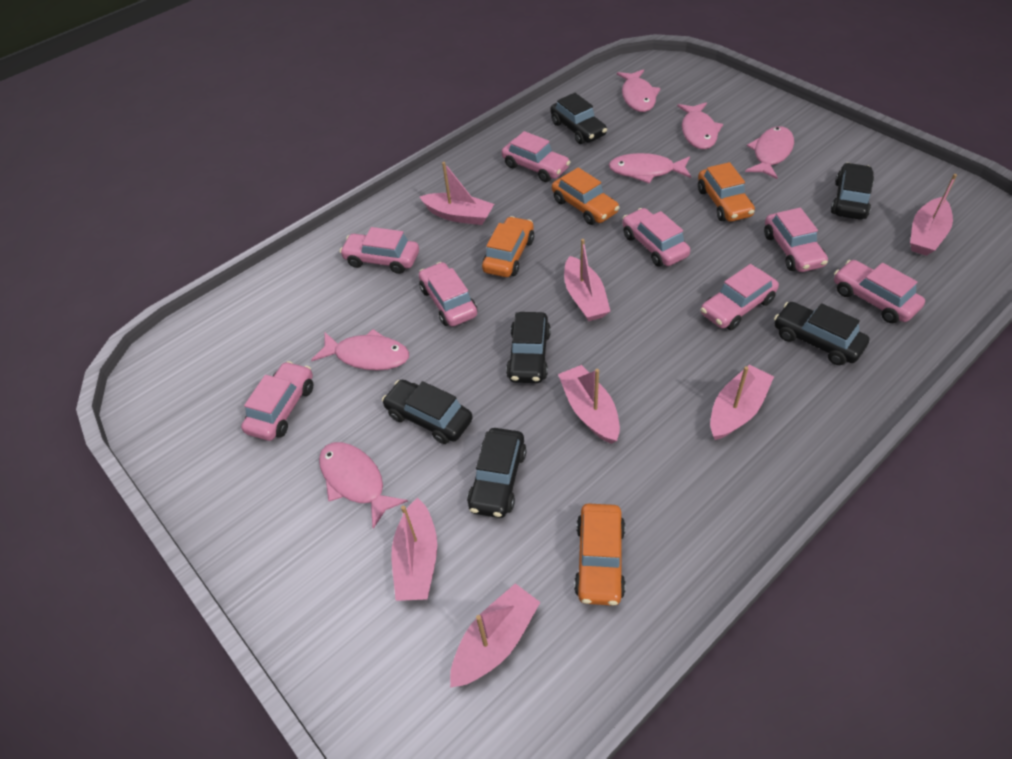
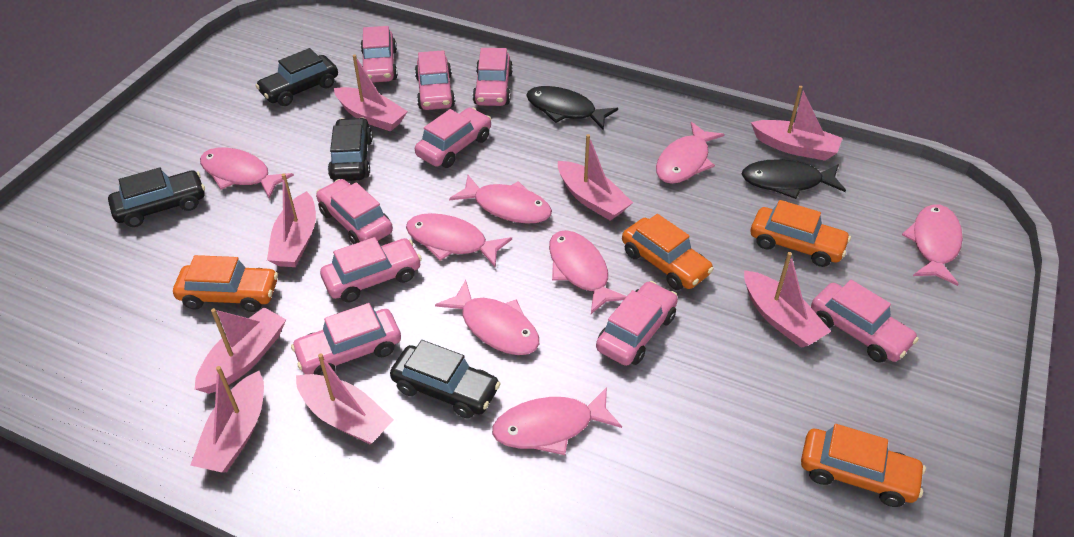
black car: [382,380,473,444] [467,428,527,518] [506,312,551,383] [550,93,607,144] [774,302,869,365] [831,163,874,220] = 6 -> [108,167,205,227] [255,48,338,106] [328,117,373,181] [390,340,501,418] = 4
black fish: none = 0 -> [526,86,618,130] [742,159,846,199] = 2
pink boat: [391,498,437,601] [420,162,494,225] [450,583,540,688] [558,365,620,444] [564,239,611,321] [710,364,774,440] [910,174,957,256] = 7 -> [190,366,264,472] [195,307,286,394] [267,173,316,267] [296,353,394,445] [334,55,408,132] [558,134,633,220] [744,252,831,348] [751,86,842,161] = 8
pink car: [241,361,313,441] [340,227,419,274] [419,262,477,327] [502,131,570,182] [622,208,690,267] [701,264,779,330] [764,208,828,272] [834,260,925,323] = 8 -> [291,303,401,376] [316,179,393,244] [320,237,422,303] [360,26,398,83] [415,50,455,110] [415,108,492,168] [473,48,513,106] [596,281,678,366] [811,280,919,363] = 9
pink fish: [311,329,409,370] [319,442,408,529] [609,153,691,183] [617,69,660,112] [677,102,723,149] [745,126,794,179] = 6 -> [200,148,294,198] [406,213,512,267] [435,280,539,355] [449,175,552,224] [492,387,622,455] [549,230,627,314] [656,122,725,184] [902,204,963,286] = 8

